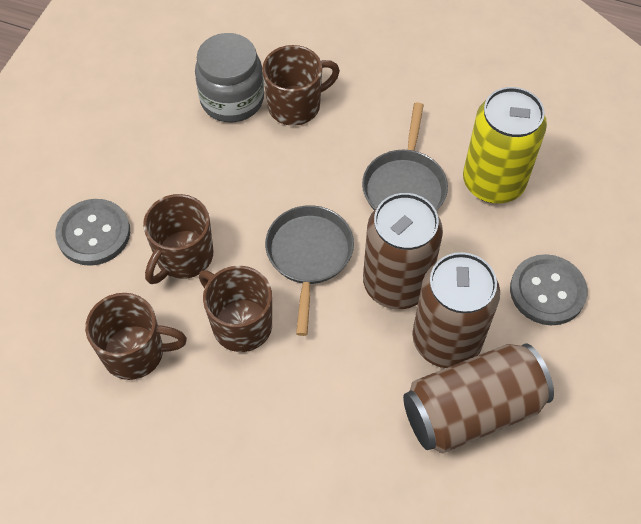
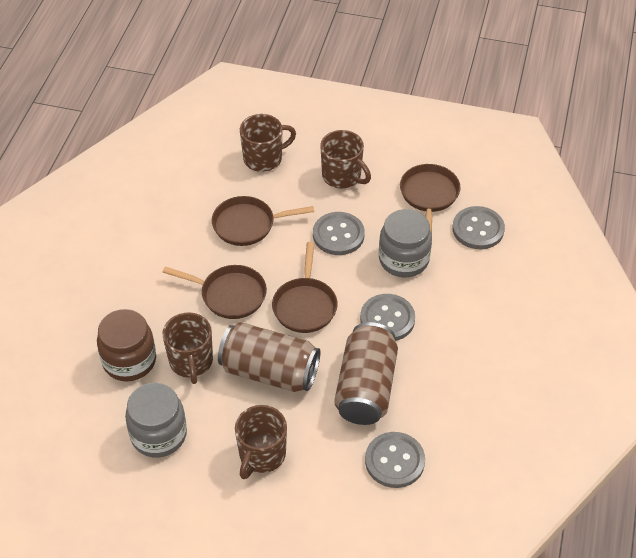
brown can: [363,193,443,309] [403,343,554,454] [412,252,500,368] = 3 -> [218,322,320,392] [334,322,398,425] = 2
brown jar: none = 0 -> [97,309,156,381] = 1
brown pan: none = 0 -> [163,265,267,319] [212,196,314,246] [272,242,338,333] [400,164,460,234] = 4
grey button: [56,199,130,266] [510,254,587,325] = 2 -> [313,212,365,255] [360,294,415,341] [365,432,425,488] [452,206,505,249] = 4
grey jar: [195,33,264,122] = 1 -> [125,383,187,458] [379,209,432,277] = 2
grey pan: [265,205,354,336] [362,102,448,211] = 2 -> none = 0
yellow can: [463,87,547,203] = 1 -> none = 0

